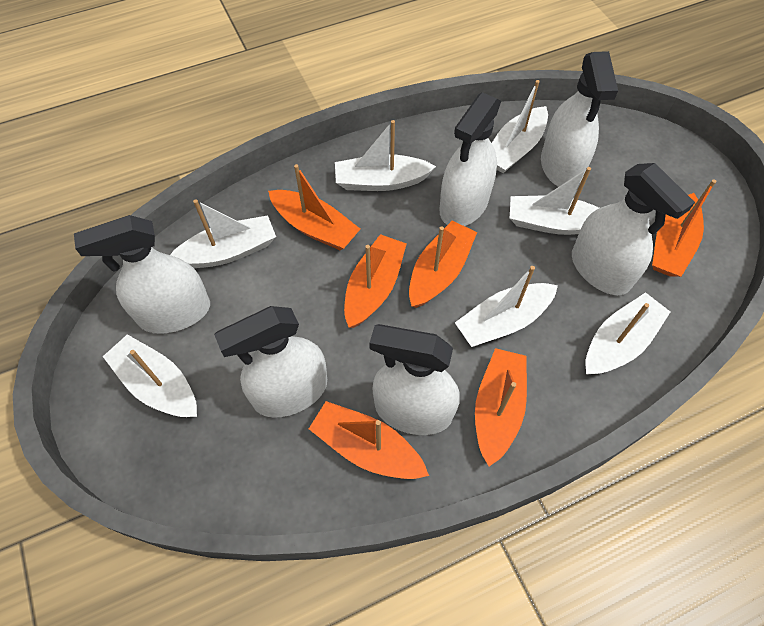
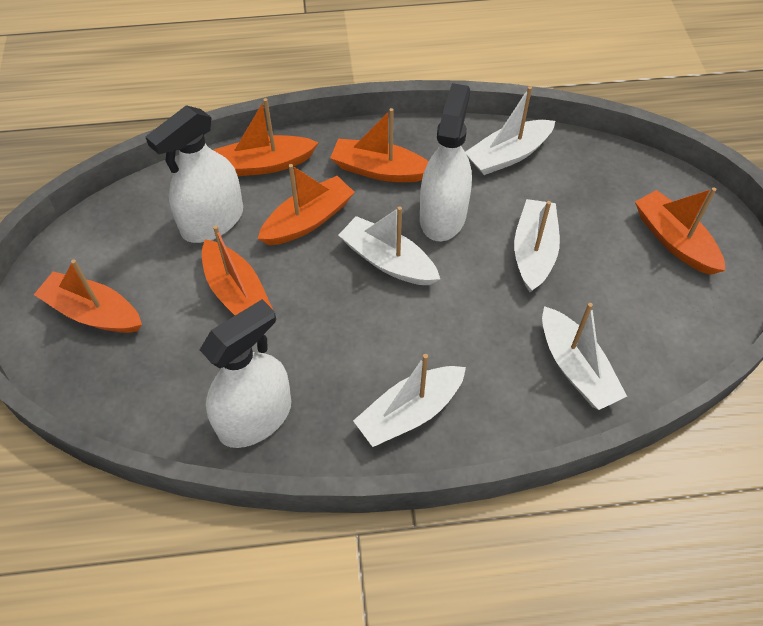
white boat: [103,334,197,417] [170,199,276,268] [335,120,436,191] [455,266,558,347] [492,80,548,173] [510,167,599,235] [586,292,670,375] = 7 -> [338,206,440,285] [353,354,466,447] [465,86,555,175] [514,199,560,292] [542,303,627,410] = 5
white spray bottle: [74,215,210,334] [214,306,327,418] [369,324,460,435] [439,92,501,226] [541,51,618,187] [572,163,695,295] = 6 -> [146,105,243,243] [200,299,291,448] [420,83,472,241] = 3

